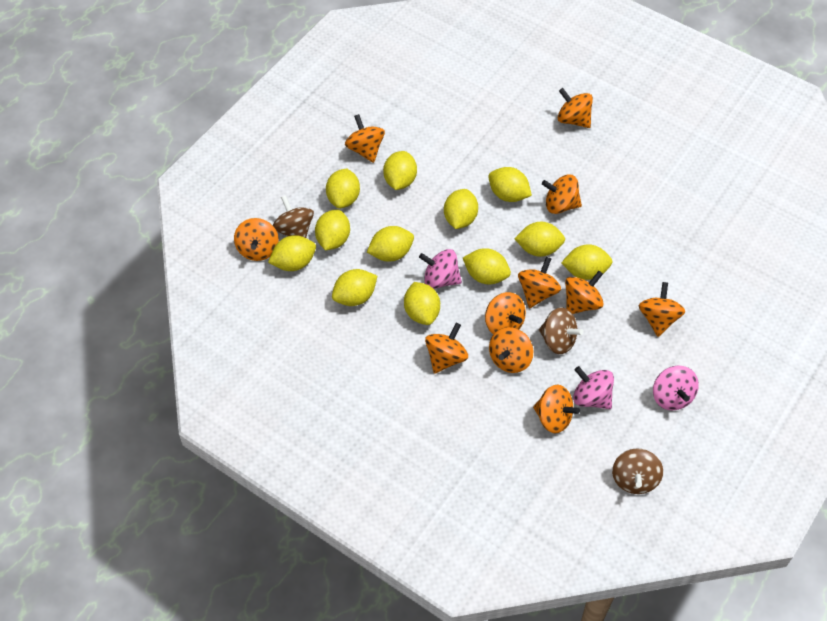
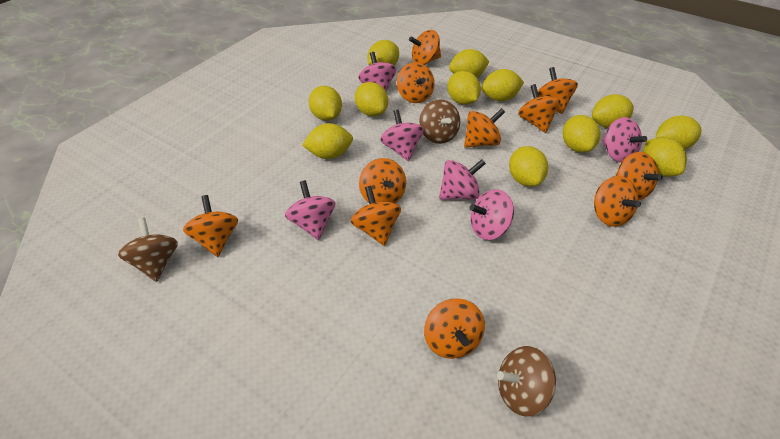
pink spinning top: [419,249,462,289] [573,366,614,409] [653,366,699,410] = 3 -> [285,180,335,240] [358,52,396,91] [380,109,424,161] [439,159,486,200] [469,189,514,240] [602,117,647,163] = 6

